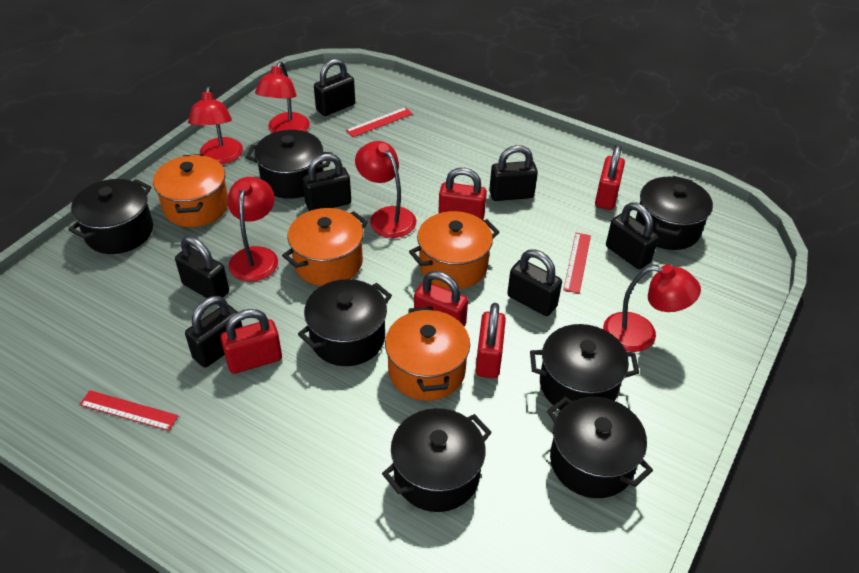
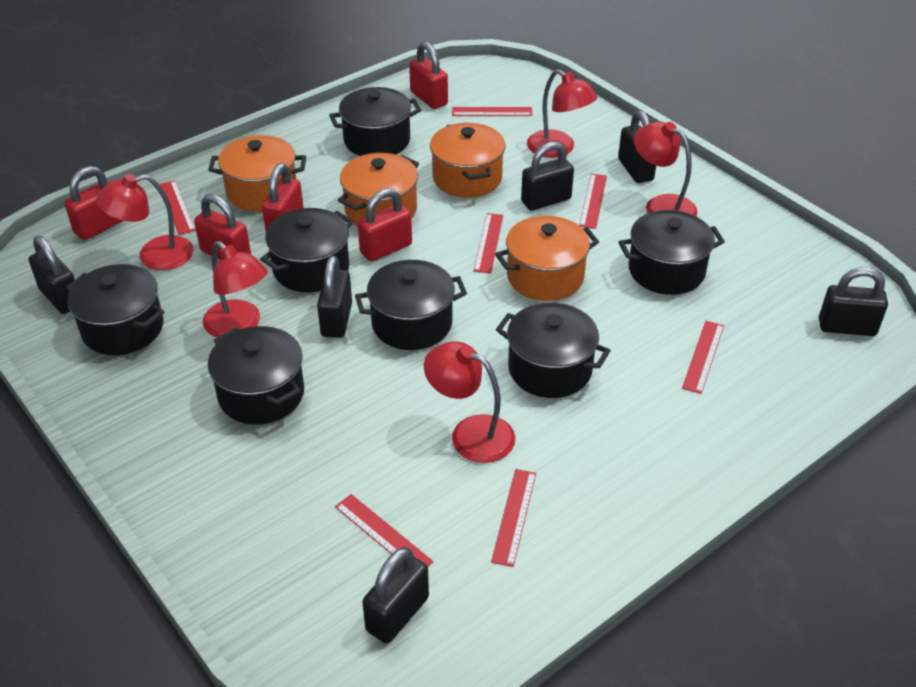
black padlock: [175,236,229,298] [185,296,243,368] [303,153,351,211] [314,58,355,116] [489,145,538,201] [507,249,562,316] [606,202,659,269] = 7 -> [29,236,75,314] [317,256,352,338] [362,547,429,643] [521,142,574,210] [618,110,656,183] [819,267,888,336] = 6
red ruler: [79,390,178,431] [346,107,413,137] [563,233,591,294] = 3 -> [159,180,196,235] [335,494,434,567] [452,107,532,116] [474,213,503,273] [491,469,536,567] [579,174,607,229] [682,321,724,394] = 7

